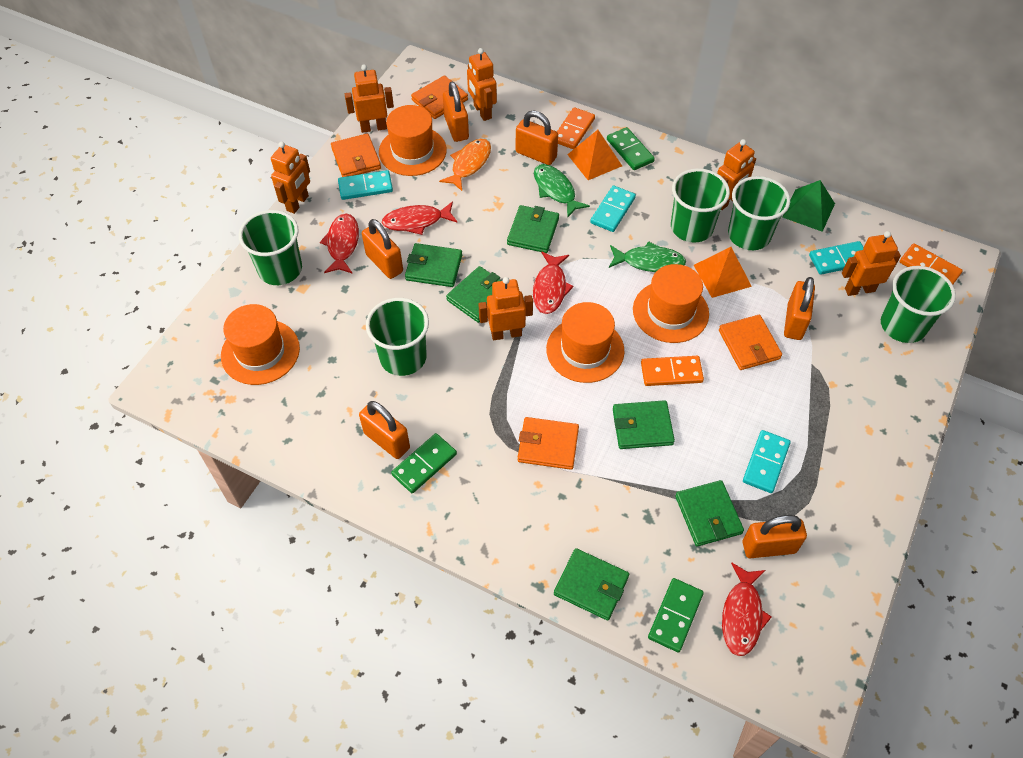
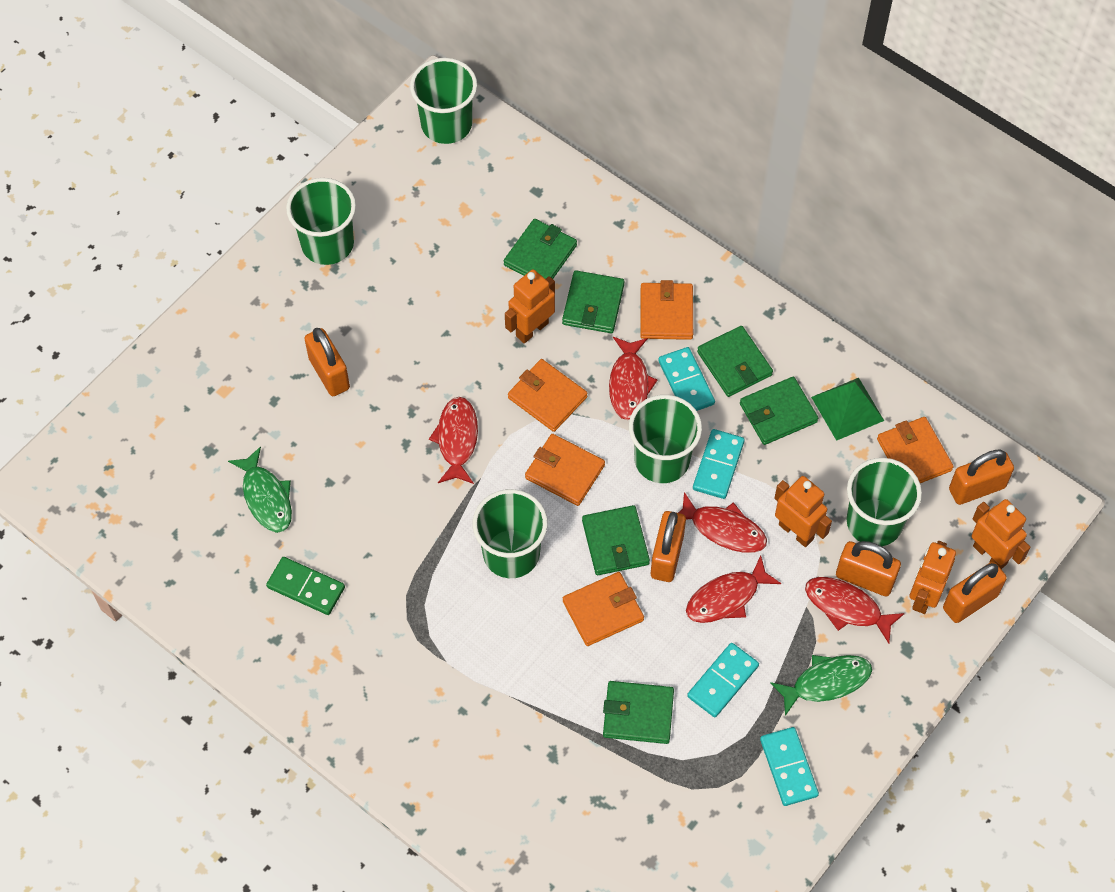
green domino: [391,433,457,493] [607,127,655,170] [648,578,704,653] = 3 -> [266,557,345,615] = 1
orange domino: [557,107,595,149] [641,356,704,386] [900,243,963,284] = 3 -> none = 0
orange fish: [439,138,491,191] = 1 -> none = 0
orange hat: [221,304,300,385] [379,105,447,176] [546,302,624,383] [633,264,709,343] = 4 -> none = 0
orange padlock: [359,401,410,459] [362,219,403,279] [443,81,469,142] [516,111,558,165] [742,515,807,558] [784,277,815,340] = 6 -> [304,328,350,396] [651,511,686,582] [836,541,901,597] [943,562,1007,623] [949,450,1014,505] = 5
orange pyramid: [567,130,622,180] [694,247,752,298] = 2 -> none = 0
orange robot: [271,142,310,214] [345,64,394,133] [467,48,497,121] [478,277,533,340] [717,139,756,210] [842,231,901,296] = 6 -> [505,269,555,344] [774,476,832,547] [909,541,956,614] [972,499,1030,569] = 4
orange wallet: [331,133,381,177] [411,75,468,119] [518,417,579,470] [719,315,782,370] = 4 -> [508,359,588,432] [525,434,605,506] [563,572,644,646] [640,280,693,340] [877,417,954,483] = 5
red fish: [320,213,359,274] [382,201,458,235] [533,252,574,314] [722,562,772,656] = 4 -> [429,397,478,484] [609,337,657,420] [678,492,767,553] [686,555,781,623] [805,577,905,643] = 5

